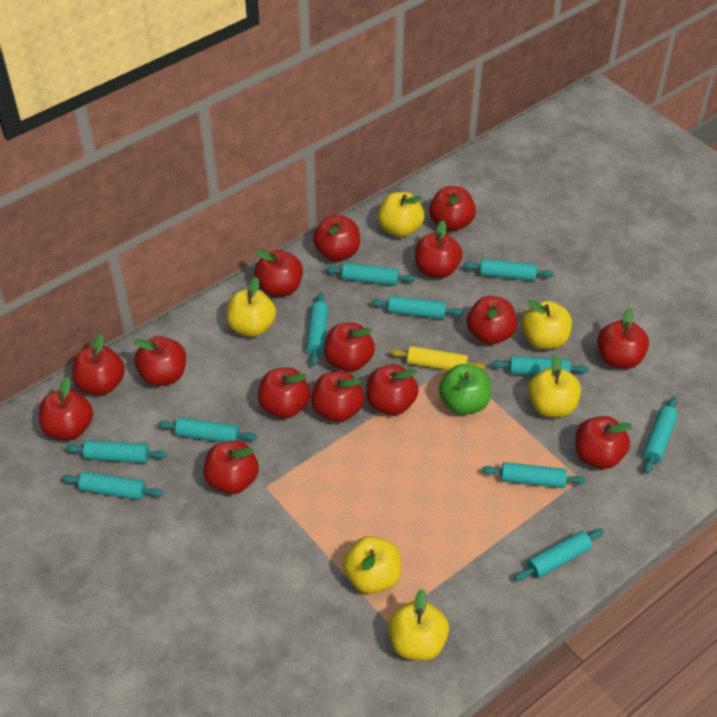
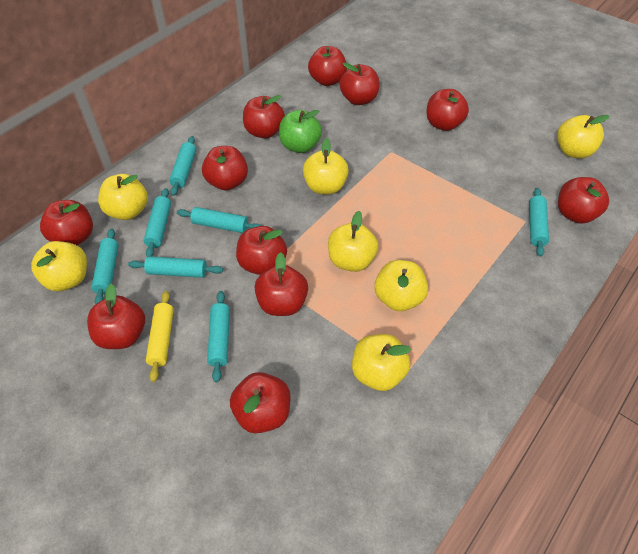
red apple: [39,377,93,440] [72,333,125,395] [133,336,186,386] [203,441,259,494] [254,250,303,297] [258,368,310,419] [311,371,364,422] [313,215,360,261] [324,323,375,372] [366,364,419,415] [415,220,462,278] [429,186,476,231] [467,296,517,345] [575,416,632,469] [597,308,649,369] = 15 -> [40,200,93,245] [87,284,145,349] [202,146,248,191] [230,372,290,433] [236,226,287,275] [243,95,285,138] [255,252,308,316] [308,46,347,86] [340,63,379,105] [426,89,469,131] [558,177,609,224] = 11
turquoise rolling pin: [62,472,163,500] [65,440,167,463] [158,417,257,442] [306,292,328,366] [325,263,415,286] [371,296,463,319] [463,259,554,281] [482,462,586,488] [491,356,589,375] [514,529,604,581] [643,397,678,474] = 11 -> [91,228,119,304] [128,256,223,278] [144,188,171,257] [169,136,196,196] [177,207,261,233] [207,291,230,382] [529,188,549,257] = 7
yellow apple: [226,277,276,337] [343,536,401,594] [378,192,424,237] [388,589,449,661] [521,300,572,349] [528,355,581,417] = 6 -> [31,241,87,291] [98,174,148,220] [303,138,349,194] [328,211,379,272] [352,334,411,391] [374,260,428,311] [557,115,610,158] = 7

